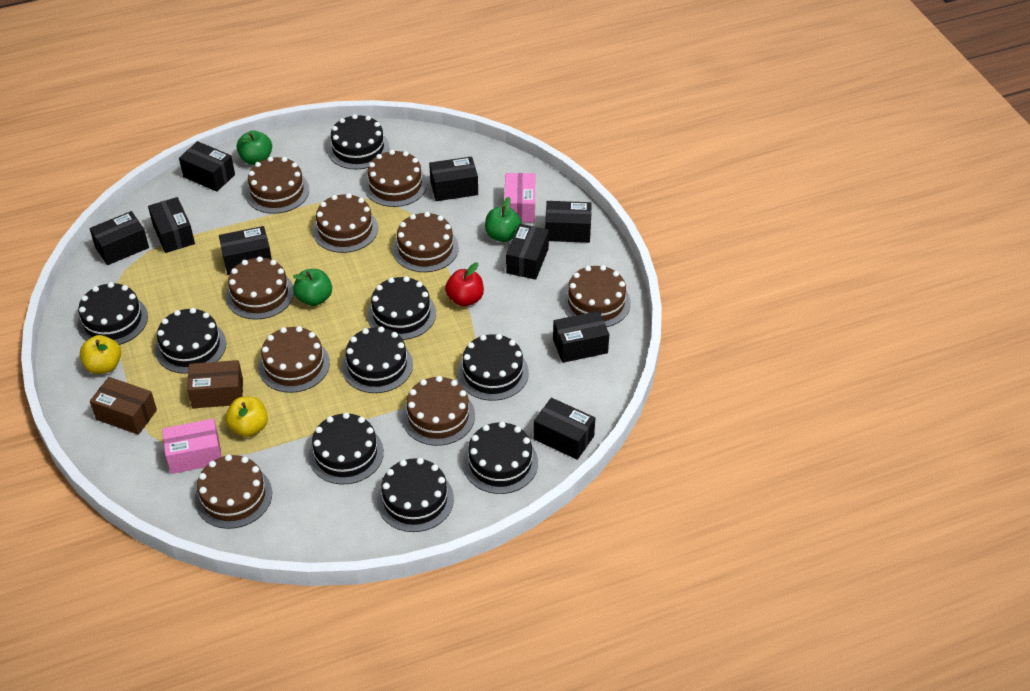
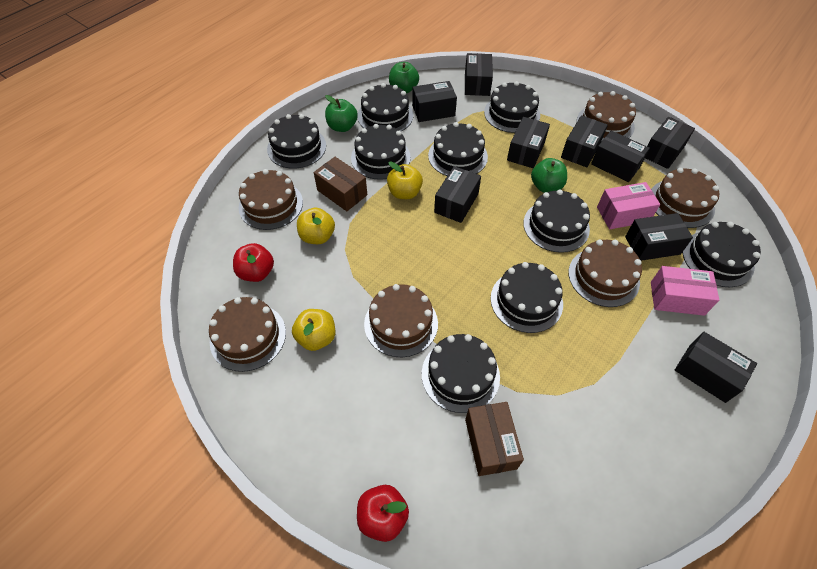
brown cake: [195,454,272,529] [226,256,294,320] [245,157,309,214] [258,326,330,393] [312,193,378,253] [364,150,427,207] [392,212,459,272] [402,376,475,446] [562,265,631,327] = 9 -> [209,297,286,372] [239,169,303,230] [364,284,438,357] [568,239,642,307] [577,91,636,142] [651,168,719,228] = 6
red apple: [445,262,484,306] = 1 -> [233,243,274,282] [357,485,409,542] = 2
yellow apple: [80,335,121,374] [225,397,268,437] = 2 -> [292,309,335,351] [297,208,335,244] [387,162,423,199] = 3

